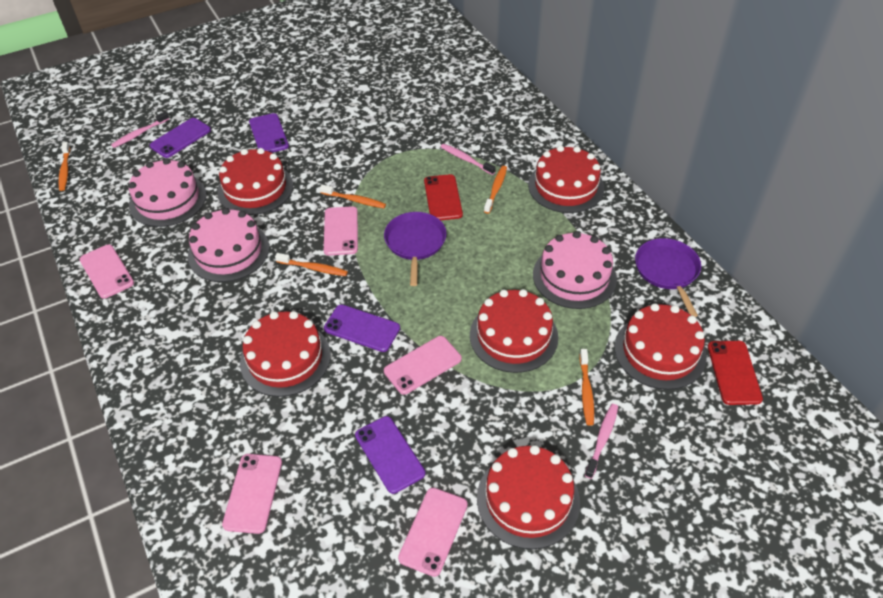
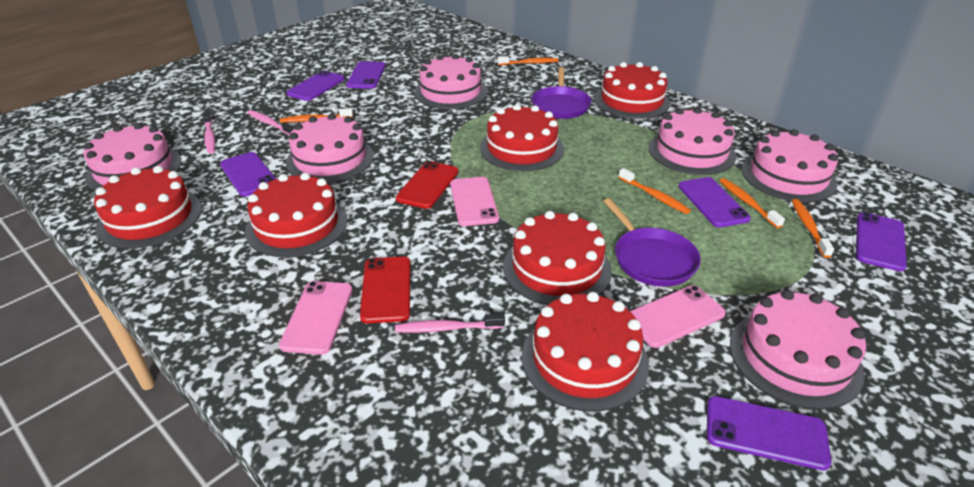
pink cake: [129,158,206,227] [188,208,269,282] [533,231,617,309] = 3 -> [83,123,182,191] [286,114,374,183] [414,54,487,109] [649,107,736,175] [730,289,866,410] [742,129,838,202] = 6
pink phone: [79,245,134,299] [222,454,282,534] [324,206,358,256] [384,336,462,395] [398,488,468,577] = 5 -> [279,281,353,355] [450,177,499,226] [630,285,726,348] = 3
purple phone: [150,118,211,158] [249,113,289,153] [324,305,400,352] [355,416,425,494] = 4 -> [220,152,276,197] [286,70,345,101] [346,61,386,89] [679,177,751,227] [707,396,832,471] [856,212,907,271] = 6

